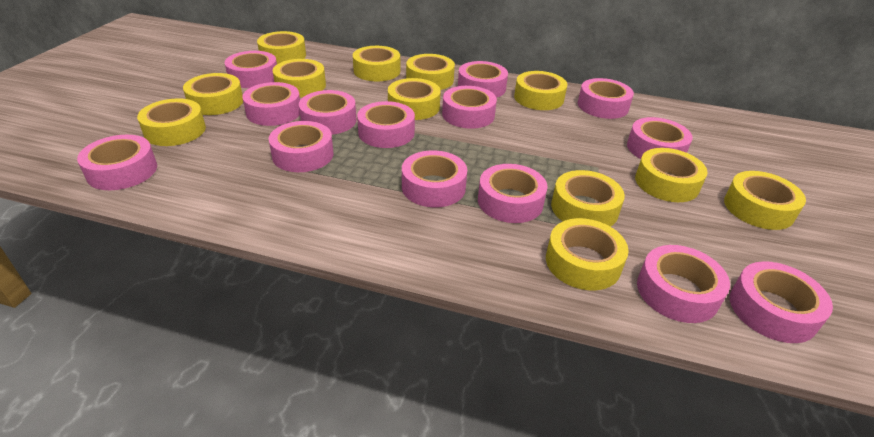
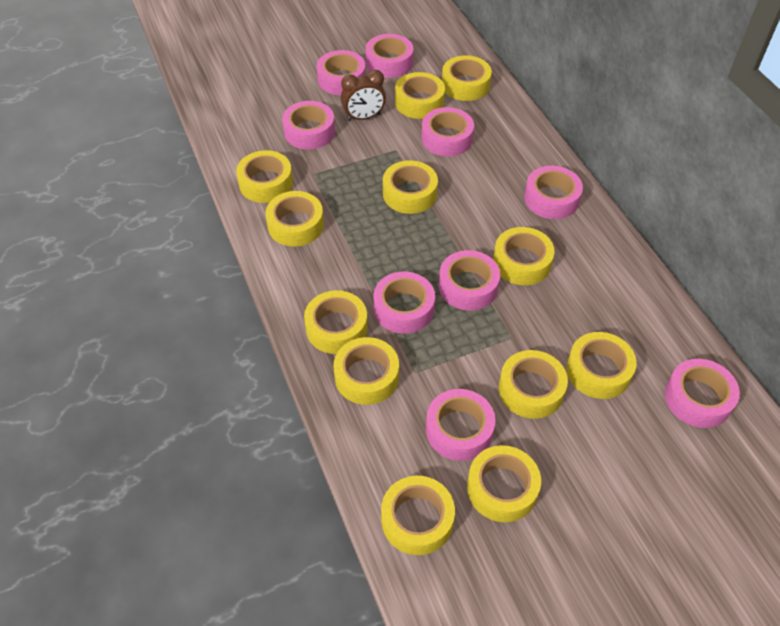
brown clock: none = 0 -> [341,69,386,121] = 1
pink tape: [77,135,157,190] [225,51,277,88] [242,82,300,126] [269,121,333,172] [299,90,356,135] [357,101,415,148] [402,150,467,207] [442,86,497,129] [458,61,508,98] [478,164,548,223] [578,78,634,119] [627,117,693,159] [637,245,730,323] [730,261,833,343] = 14 -> [282,101,335,149] [317,50,366,95] [366,34,413,78] [373,272,435,334] [421,107,474,156] [426,389,496,461] [439,250,500,310] [524,166,583,219] [665,359,740,428] = 9

